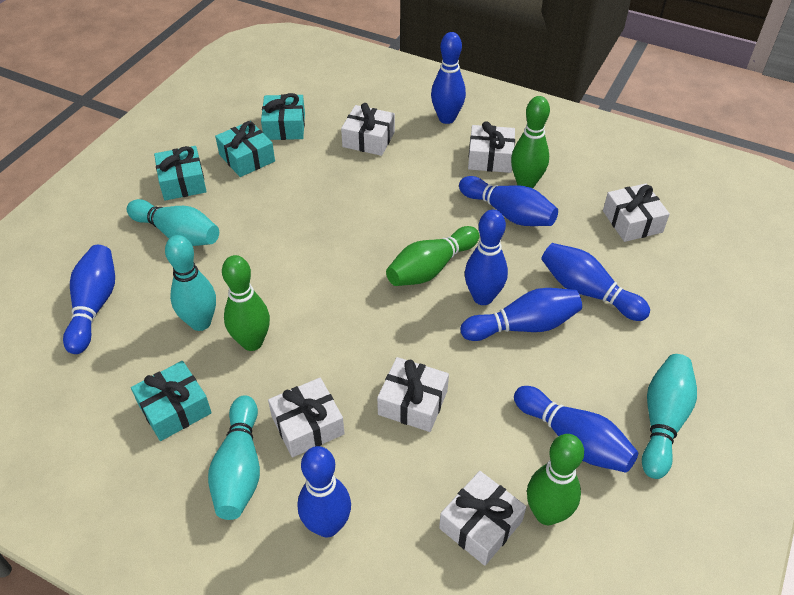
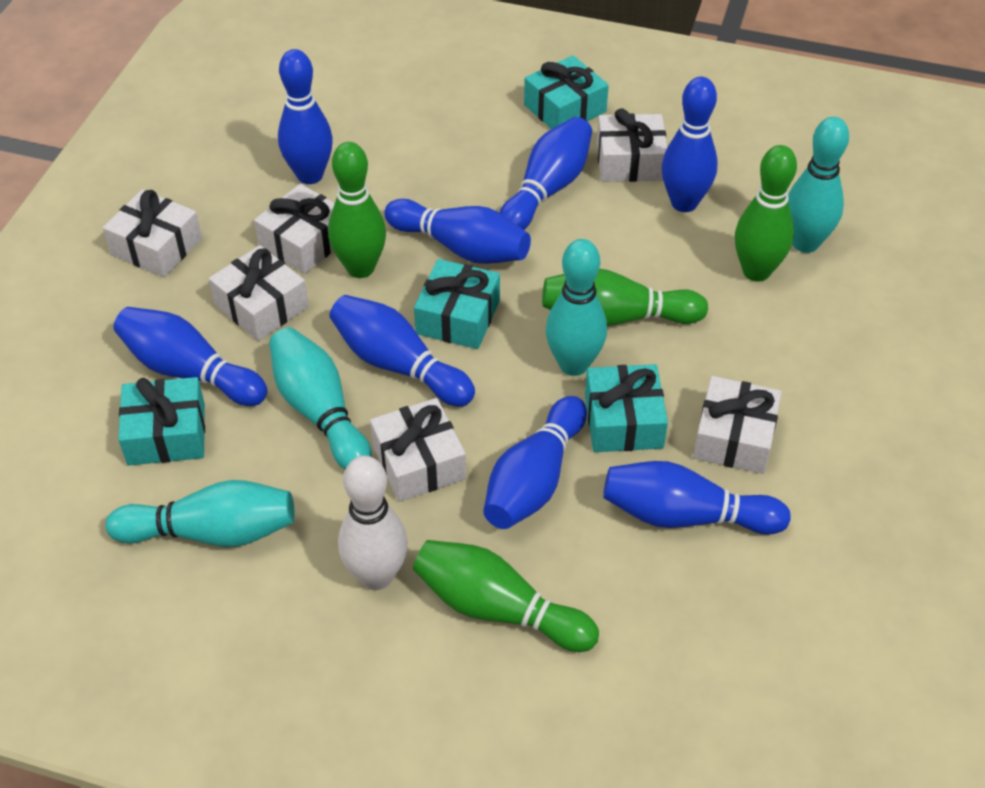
white bowling pin: none = 0 -> [338,455,408,590] = 1

